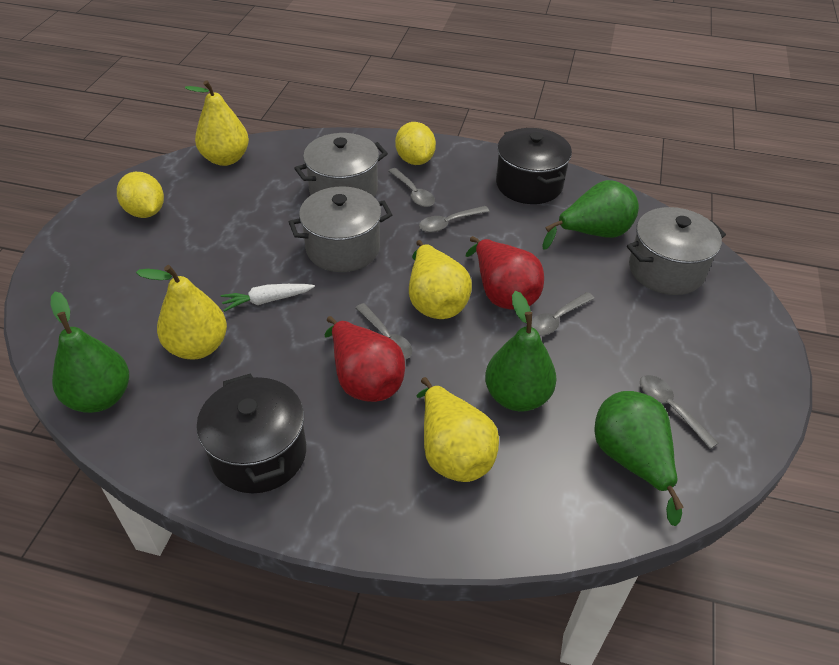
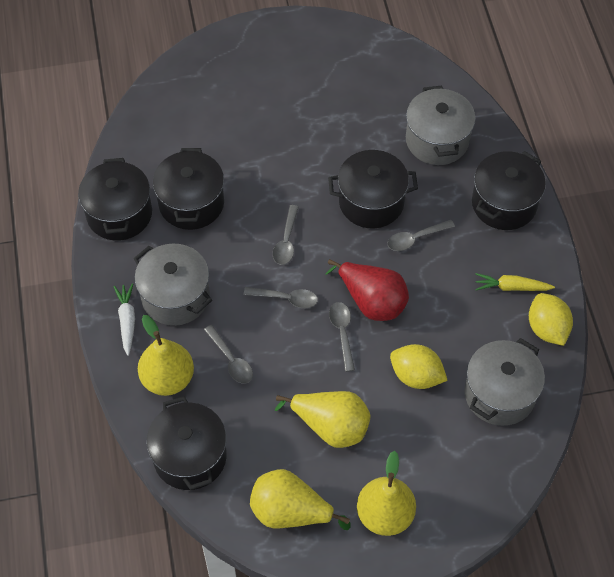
black pot: [196,373,306,493] [496,128,572,204] = 2 -> [78,158,152,241] [146,396,227,490] [153,148,224,230] [328,150,418,228] [472,151,546,230] = 5
green pear: [50,292,129,413] [485,291,557,412] [542,180,639,250] [594,391,684,526] = 4 -> none = 0
red pear: [324,316,405,402] [466,236,544,310] = 2 -> [325,259,409,321] = 1
yellow carrot: none = 0 -> [475,273,555,291] = 1

